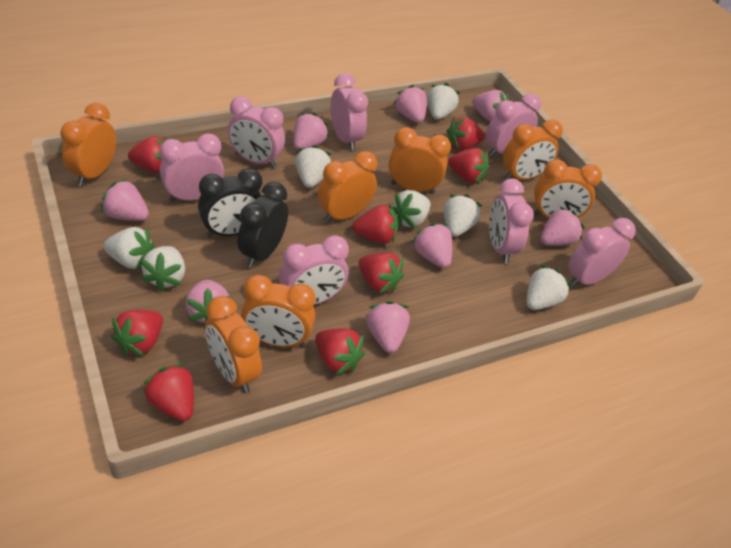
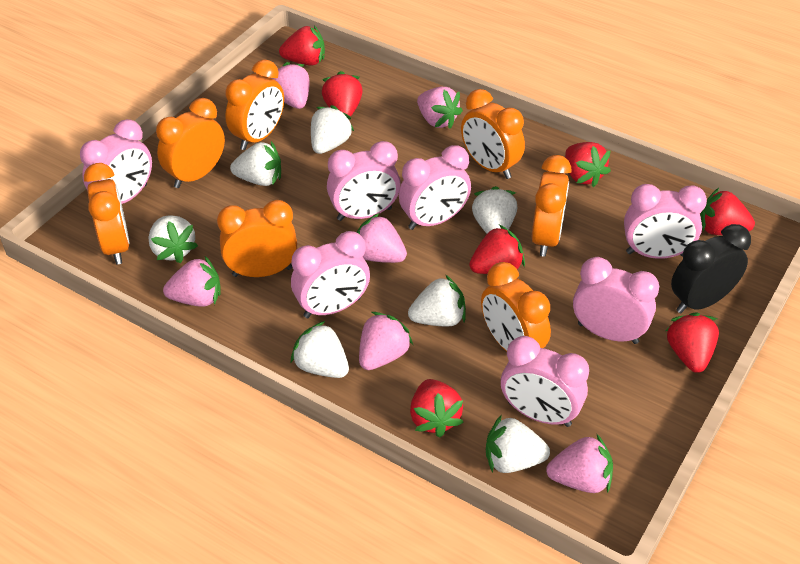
black clock: [198,168,262,237] [237,182,288,268] = 2 -> [671,224,751,313] = 1
pink strawberry: [101,179,149,221] [185,280,230,323] [293,112,329,151] [366,301,410,353] [394,85,427,123] [411,223,452,268] [472,90,509,121] [541,207,584,246] = 8 -> [163,256,221,307] [272,62,310,109] [357,213,407,263] [359,312,413,370] [417,87,463,129] [546,434,613,494] = 6
red strawberry: [111,310,163,357] [128,136,168,173] [143,363,194,421] [315,329,365,375] [352,204,398,243] [359,253,404,294] [447,116,485,151] [448,148,488,183] = 8 -> [279,25,325,66] [322,71,363,117] [410,379,464,438] [469,225,525,274] [565,142,611,187] [666,312,719,373] [700,188,755,235] = 7

